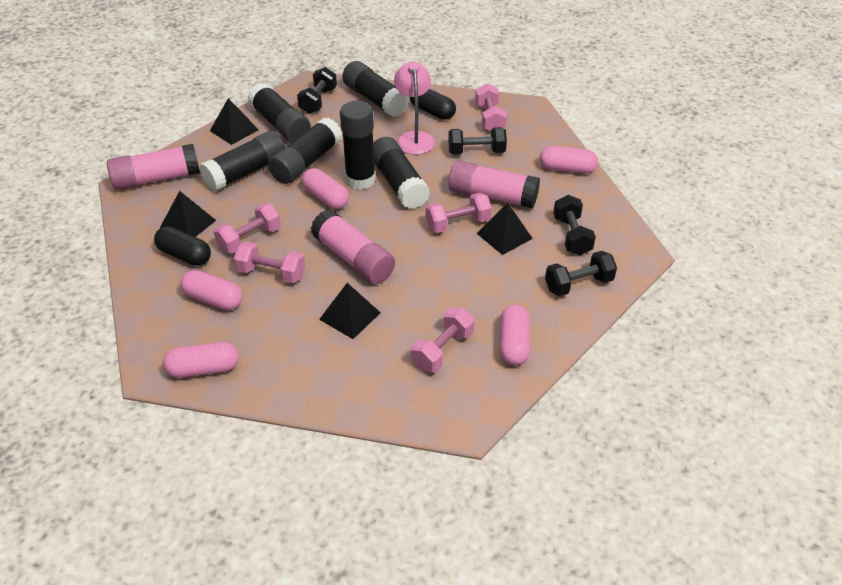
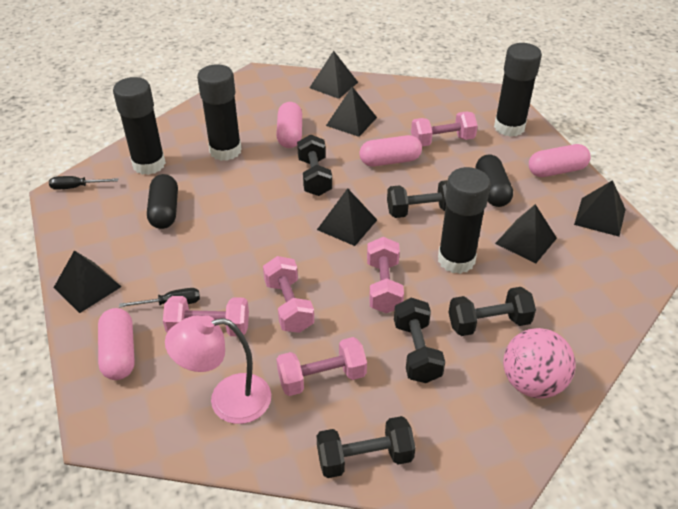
black dumbbell: [297,67,337,114] [448,127,507,155] [545,251,617,296] [553,195,596,255] = 4 -> [297,134,332,196] [317,416,415,478] [387,180,448,218] [394,298,445,383] [449,287,536,336] = 5
black glue stick: [200,131,285,192] [247,83,311,143] [268,118,342,184] [340,101,376,190] [342,61,409,117] [373,137,430,209] = 6 -> [113,77,166,175] [197,64,242,161] [438,167,491,274] [494,43,542,137] = 4
black pyramid: [160,191,216,237] [210,98,259,145] [319,283,381,339] [477,203,533,255] = 4 -> [54,250,121,313] [309,51,358,99] [317,188,377,246] [326,87,377,137] [495,204,557,263] [574,180,626,237] = 6
black screwdriver: none = 0 -> [49,176,118,189] [119,288,200,308] = 2
pink ball: none = 0 -> [503,328,576,398] = 1
pink capsule: [163,342,239,378] [180,270,243,310] [302,168,349,209] [500,305,530,366] [540,146,598,174] = 5 -> [98,308,135,380] [276,102,302,148] [359,135,422,167] [529,144,591,177] = 4
pink glue stick: [107,144,200,190] [311,209,395,284] [448,160,540,208] = 3 -> none = 0

